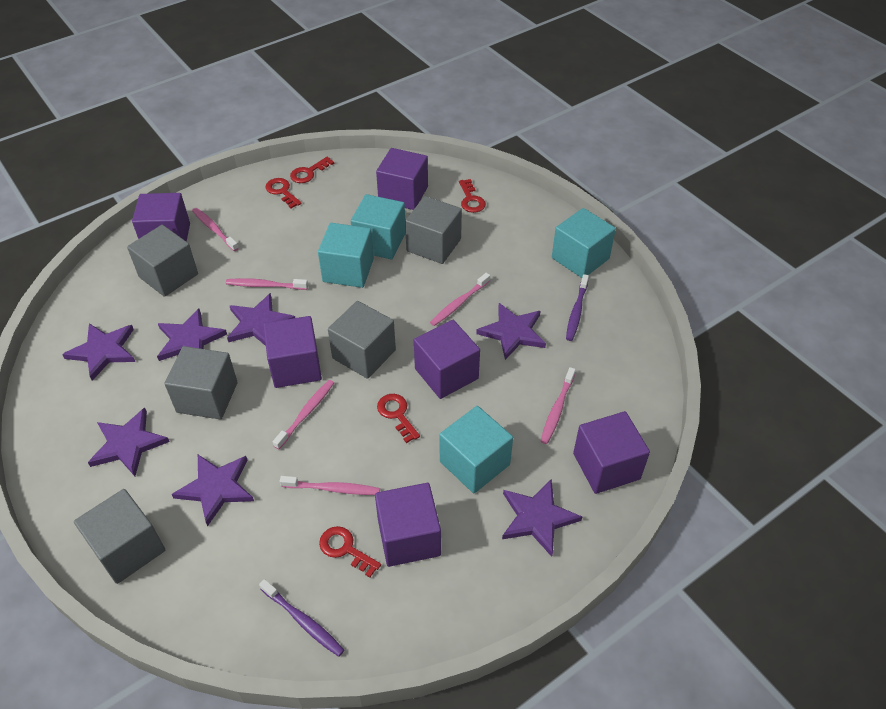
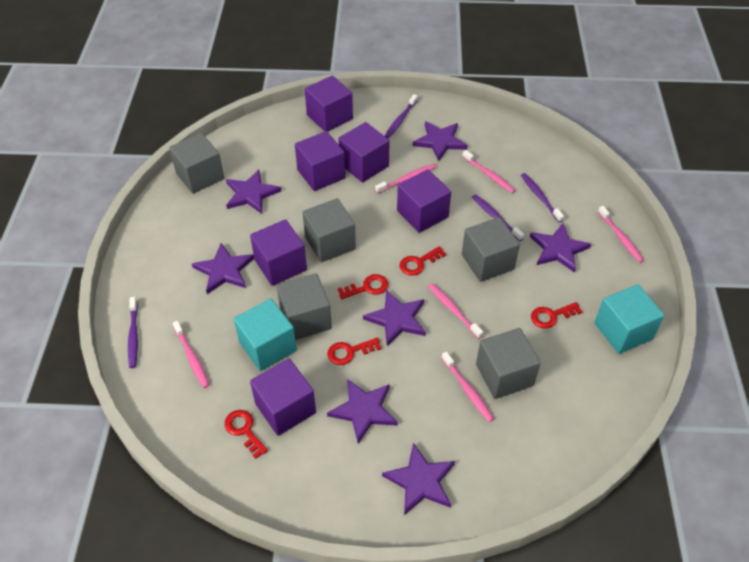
purple toothbrush: [259,579,344,657] [566,274,589,341] = 2 -> [128,297,138,368] [385,94,418,138] [472,194,524,241] [521,173,564,223] = 4
turquoise cube: [318,223,374,288] [351,194,406,260] [440,406,513,493] [552,208,616,278] = 4 -> [234,298,297,371] [594,284,665,354] = 2

